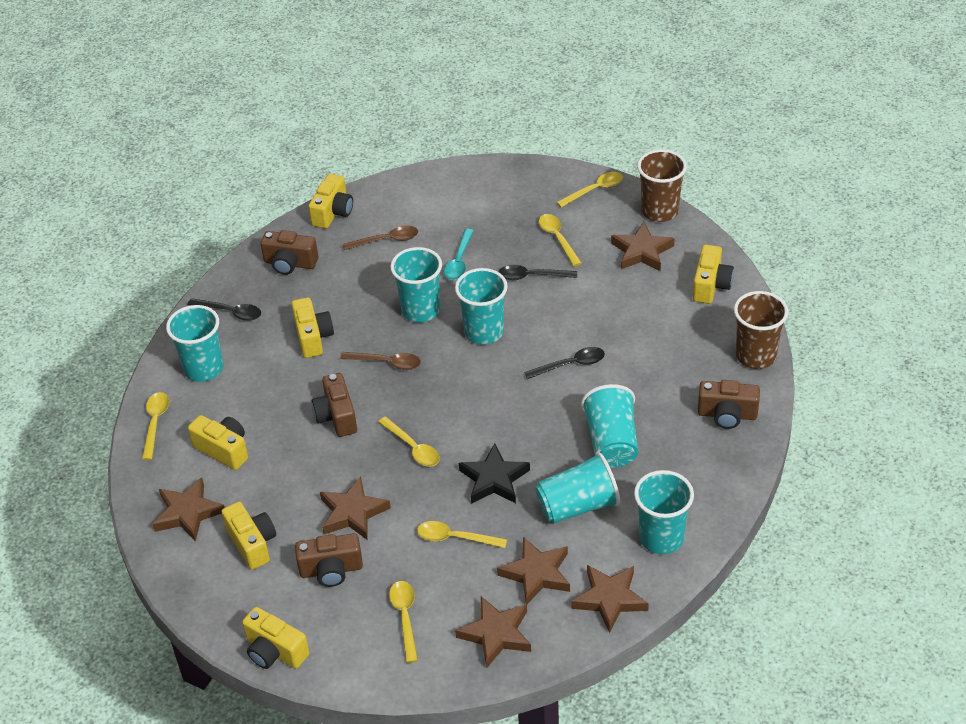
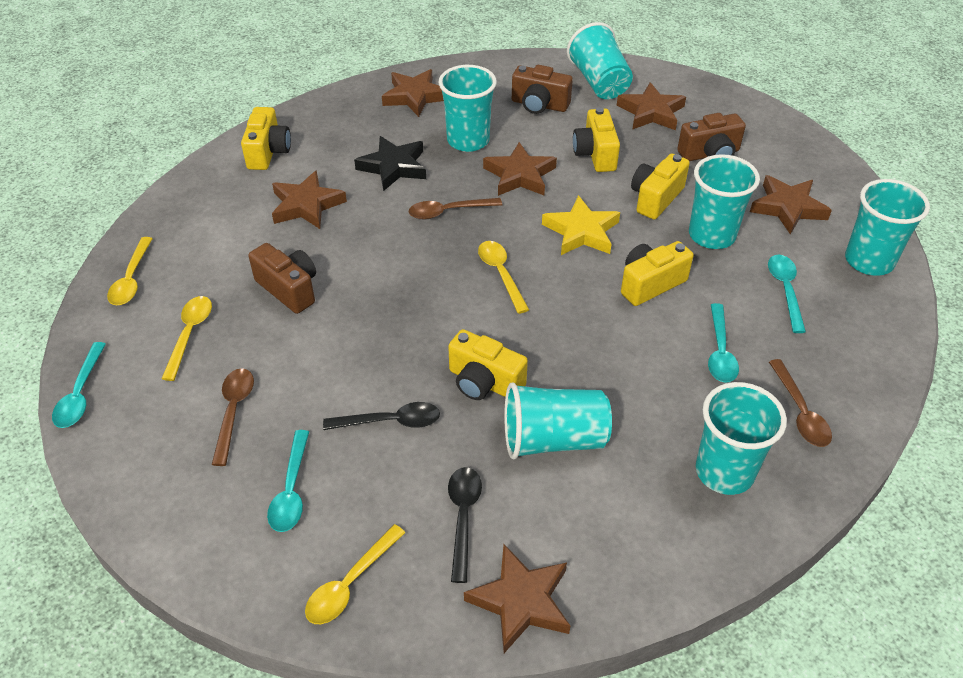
black spoon: [188,298,261,321] [499,265,577,280] [524,347,605,379] = 3 -> [323,402,440,430] [448,467,482,583] = 2
brown camera: [260,230,318,275] [295,533,363,587] [312,373,357,437] [698,380,760,429] = 4 -> [248,243,316,314] [512,65,573,114] [677,113,746,161] = 3
brown cup: [637,149,687,222] [734,291,788,369] = 2 -> none = 0
brown spoon: [340,352,421,370] [342,225,418,250] = 2 -> [212,368,254,466] [409,198,502,219] [769,359,832,447] = 3
turquoise spoon: [444,229,474,280] = 1 -> [52,342,106,428] [267,430,309,532] [708,303,739,383] [768,254,806,333] = 4
yellow camera: [188,415,248,470] [222,502,276,570] [242,607,310,669] [291,298,334,358] [308,174,353,229] [693,245,734,304] = 6 -> [241,107,291,170] [448,329,528,400] [573,107,620,172] [621,241,694,306] [631,153,690,219] = 5
yellow spoon: [142,392,169,460] [378,417,440,467] [389,581,418,663] [417,521,507,548] [539,214,582,266] [557,172,623,207] = 6 -> [107,237,153,305] [161,296,212,381] [305,524,406,624] [478,241,529,314] = 4
yellow star: none = 0 -> [542,195,620,255] = 1

